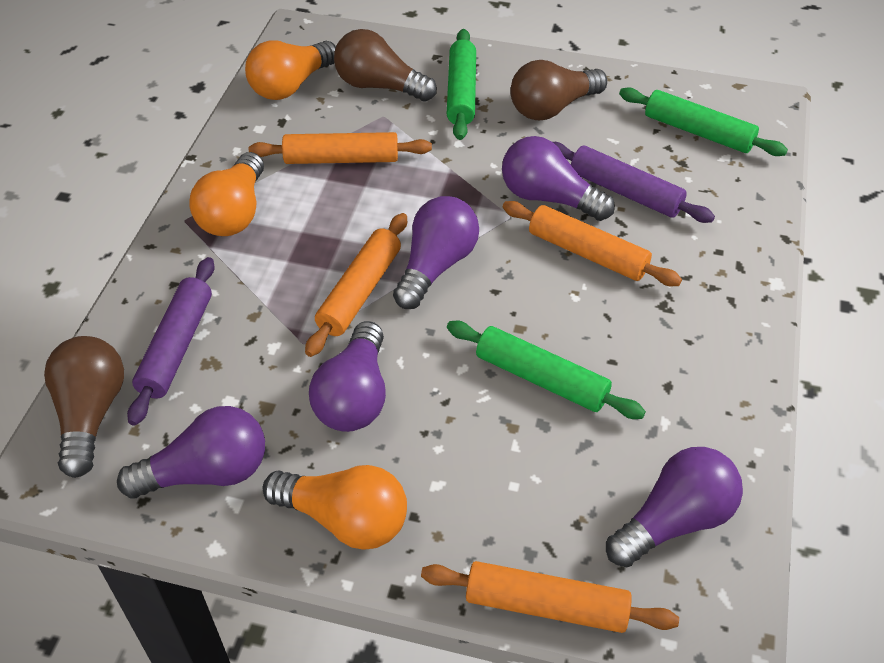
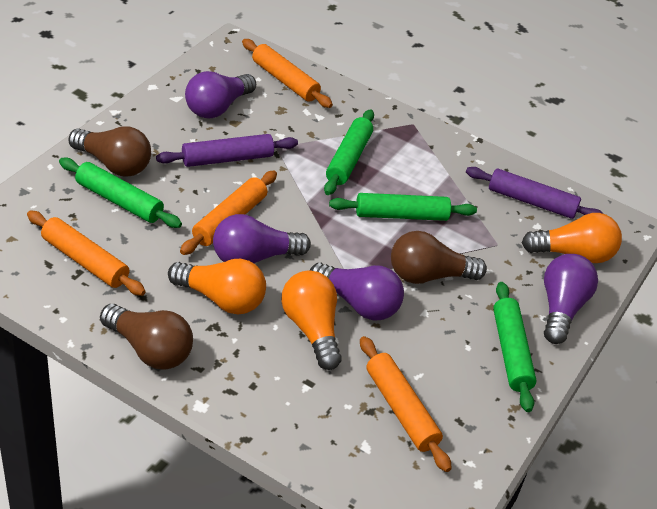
green rolling pin: [447,29,476,140] [447,321,646,419] [619,87,788,156] = 3 -> [59,158,182,228] [324,109,374,195] [329,193,477,221] [493,282,537,412] = 4
purple light bulb: [117,406,265,499] [309,321,386,432] [393,196,479,309] [502,136,615,221] [606,447,743,567] = 5 -> [185,71,256,118] [213,214,311,263] [309,263,404,320] [544,254,598,344] = 4

